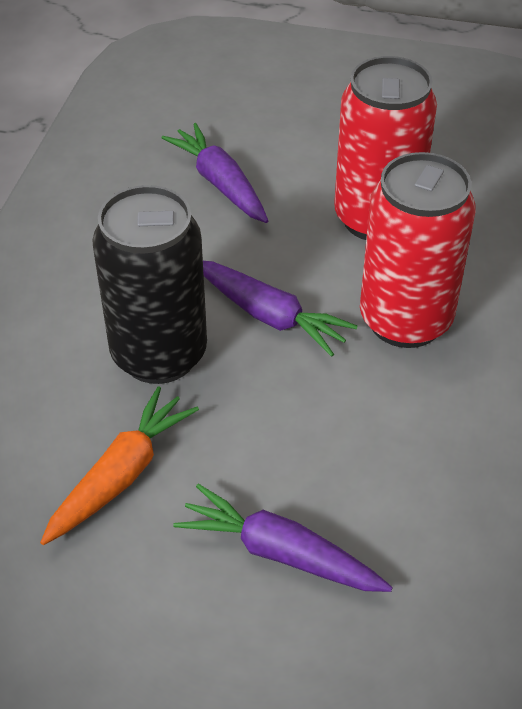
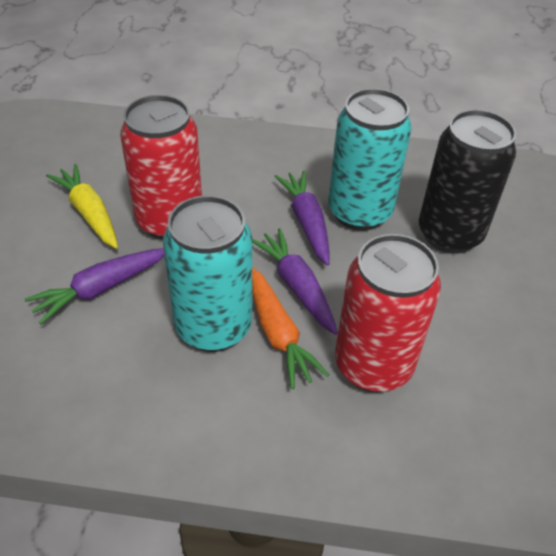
turquoise can: none = 0 -> [163,195,252,352] [328,88,412,231] = 2
yellow carrot: none = 0 -> [46,164,118,249] = 1

